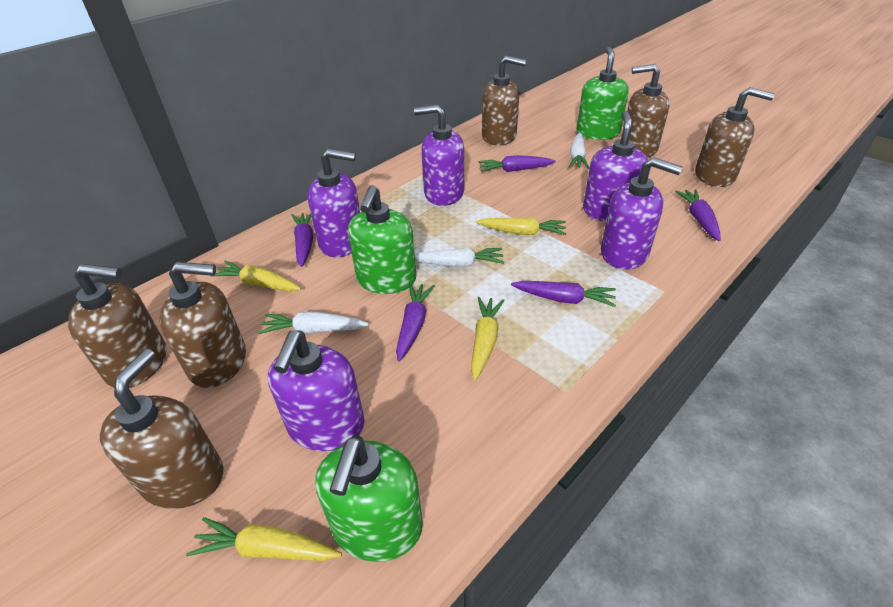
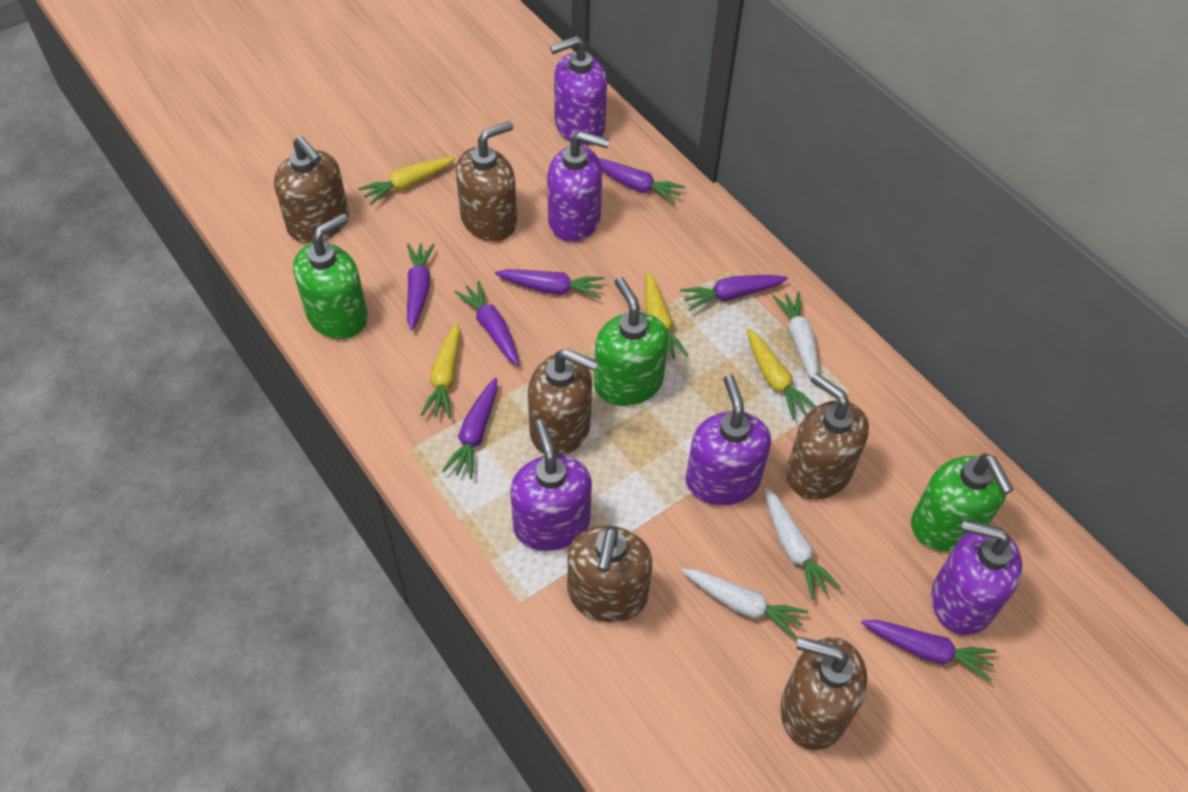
purple carrot: [292,213,313,267] [396,283,435,362] [478,155,556,172] [511,281,616,307] [675,189,721,241] = 5 -> [407,243,435,330] [442,378,498,479] [454,281,519,366] [495,269,605,299] [599,158,685,204] [680,275,788,311] [861,620,996,682] = 7

